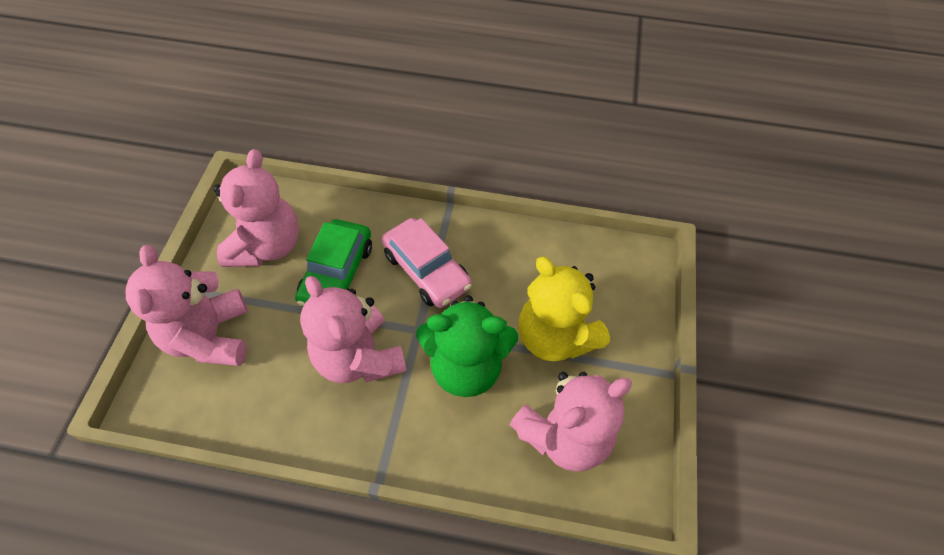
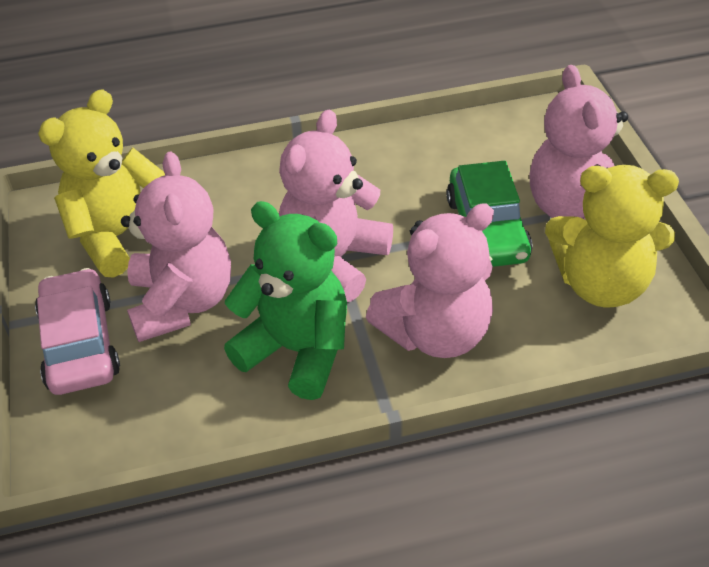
yellow teddy bear: [519,257,610,361] = 1 -> [38,89,165,278] [545,165,679,308] = 2

